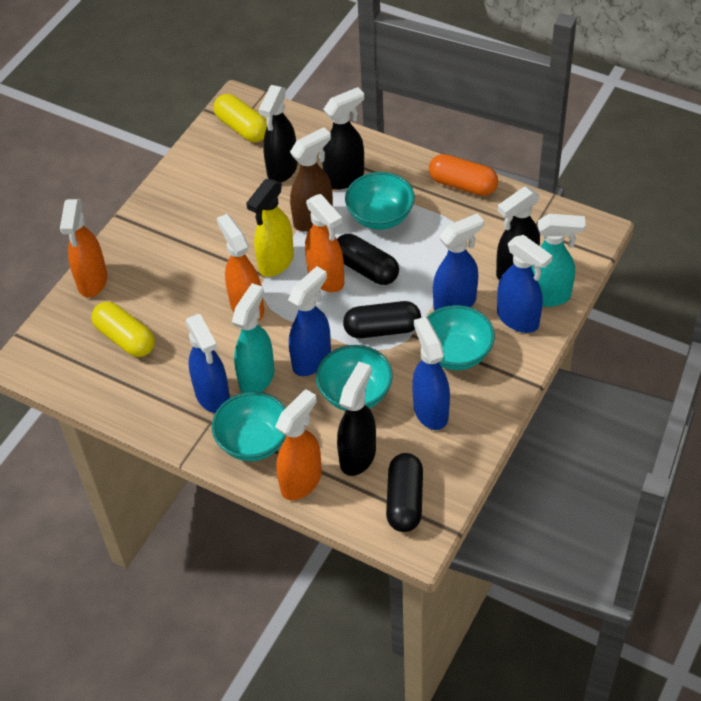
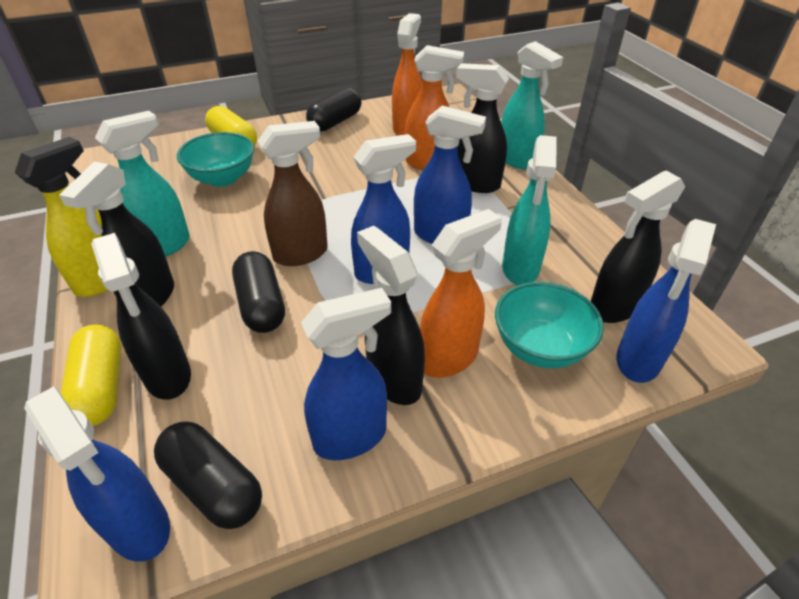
black spray bottle: [259,85,298,183] [322,87,364,190] [337,362,376,476] [496,187,540,280] = 4 -> [59,161,174,306] [91,233,191,400] [357,226,425,405] [456,63,509,193] [591,171,685,323] = 5
orange capsule: [429,154,498,196] = 1 -> none = 0
orange spray bottle: [60,199,107,298] [217,214,264,321] [275,389,322,500] [305,194,344,292] = 4 -> [392,13,422,136] [405,45,464,170] [420,209,502,378] = 3
turquoise bowl: [212,392,286,461] [316,345,393,411] [345,172,415,230] [427,305,495,370] = 4 -> [177,132,254,187] [495,282,604,369] = 2
turquoise spray bottle: [232,283,275,393] [531,214,586,307] = 2 -> [95,111,190,257] [501,41,563,169] [502,135,557,285] = 3

